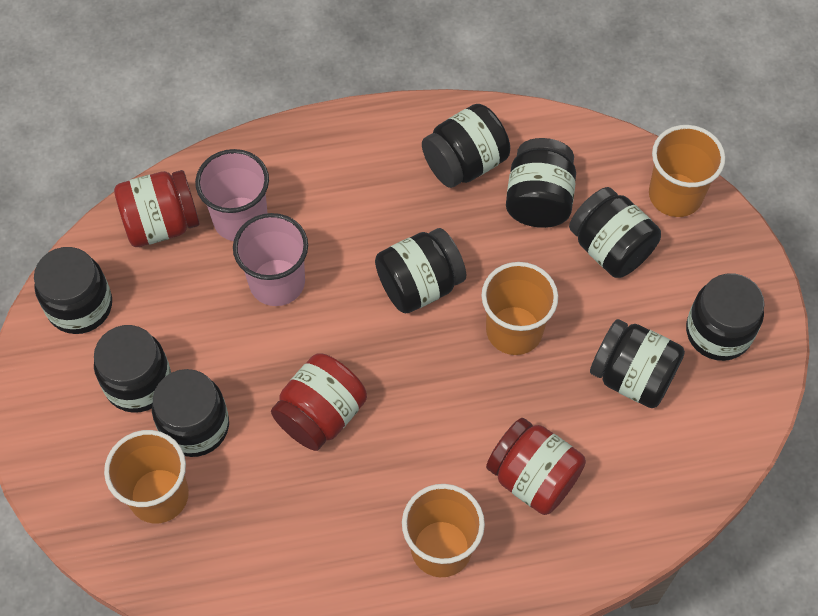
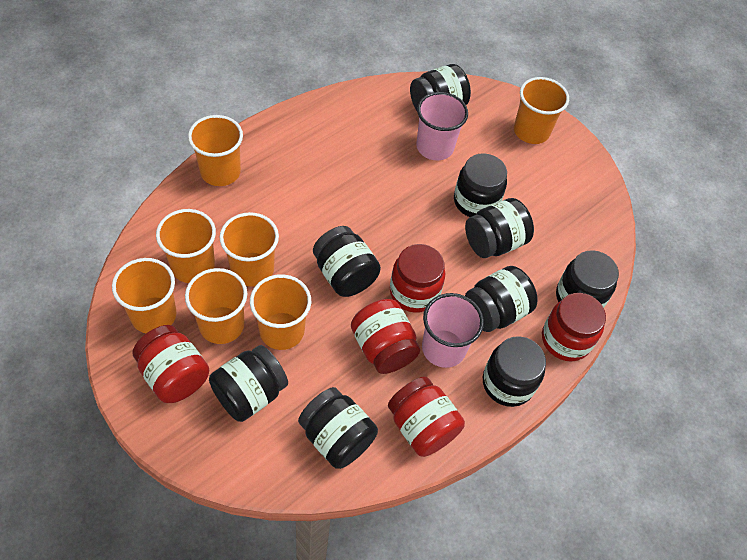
orange cup: [104,430,189,523] [402,484,485,577] [481,262,558,355] [649,125,725,217] = 4 -> [112,258,177,333] [156,209,216,283] [185,268,247,344] [188,115,243,186] [220,212,279,287] [250,274,311,350] [514,77,569,144] = 7
red jar: [114,170,200,247] [271,354,367,451] [486,418,586,515] = 3 -> [133,325,209,403] [351,299,420,374] [388,377,465,457] [390,244,445,313] [542,293,606,361] = 5

